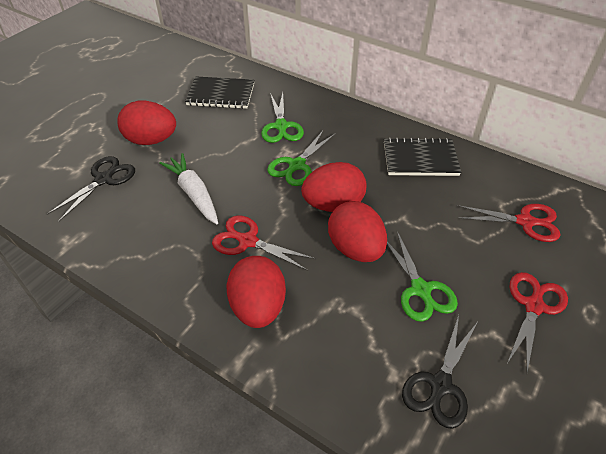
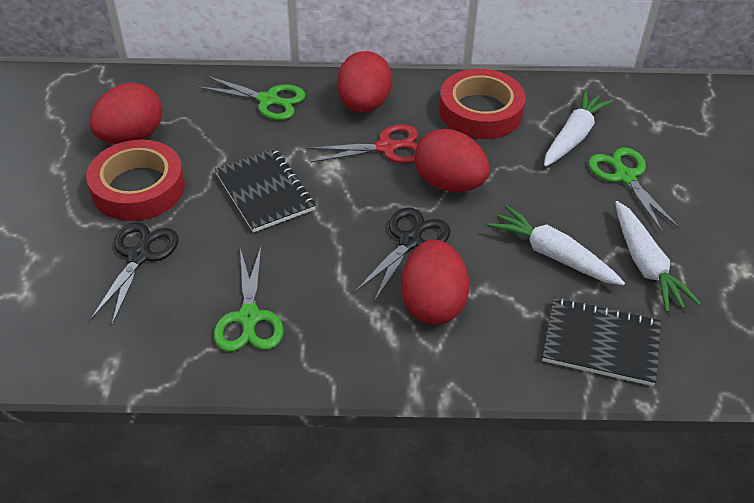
red scissors: [212,215,316,271] [456,204,560,242] [507,272,568,373] = 3 -> [307,124,418,164] = 1
red tape: none = 0 -> [86,140,185,221] [439,69,526,139] = 2
white carrot: [159,153,218,224] = 1 -> [488,205,625,286] [544,90,613,167] [615,201,701,312] = 3

